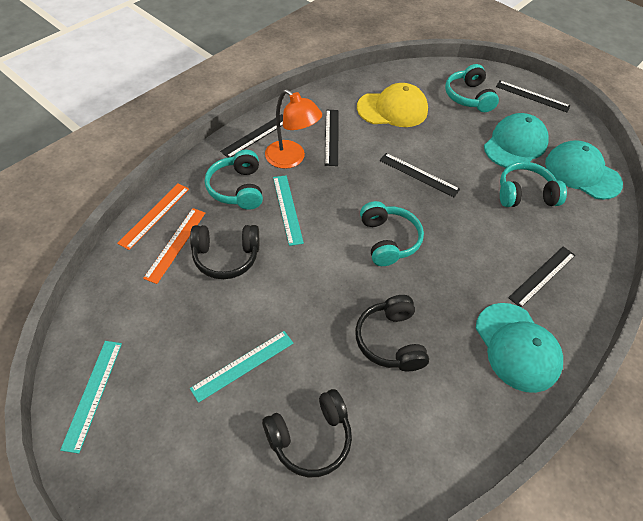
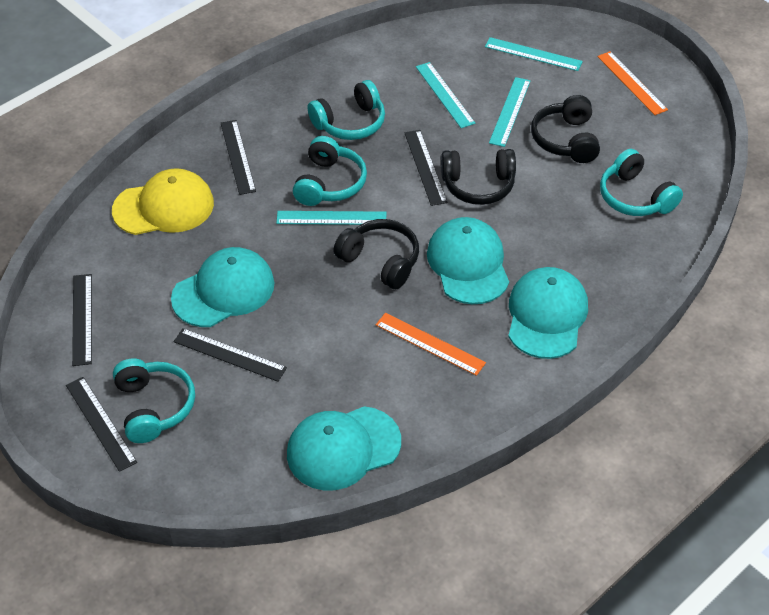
orange lamp: [265,89,322,169] = 1 -> none = 0
turquoise cap: [476,303,563,393] [484,113,549,170] [545,140,623,200] = 3 -> [171,247,275,327] [287,406,401,491] [427,217,509,304] [508,267,588,359] = 4
turquoise ruler: [60,341,122,454] [190,331,294,403] [273,175,304,246] = 3 -> [276,211,386,225] [416,62,475,128] [485,37,583,71] [489,77,531,147] = 4

